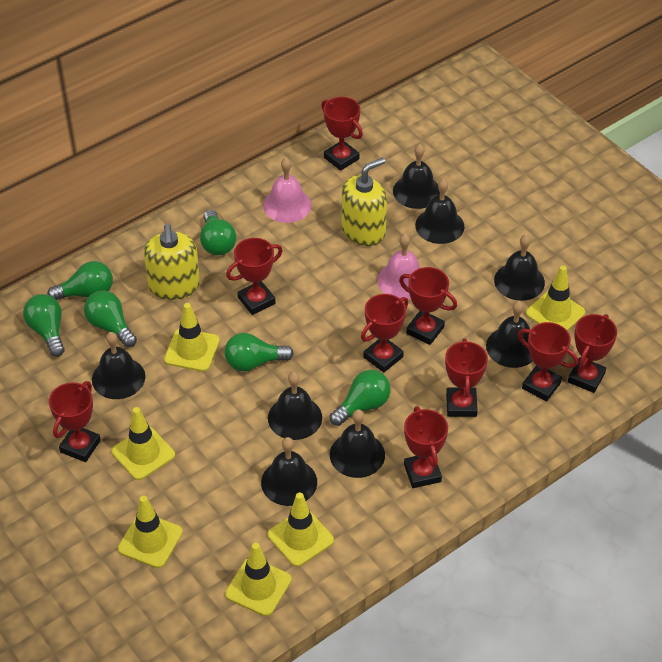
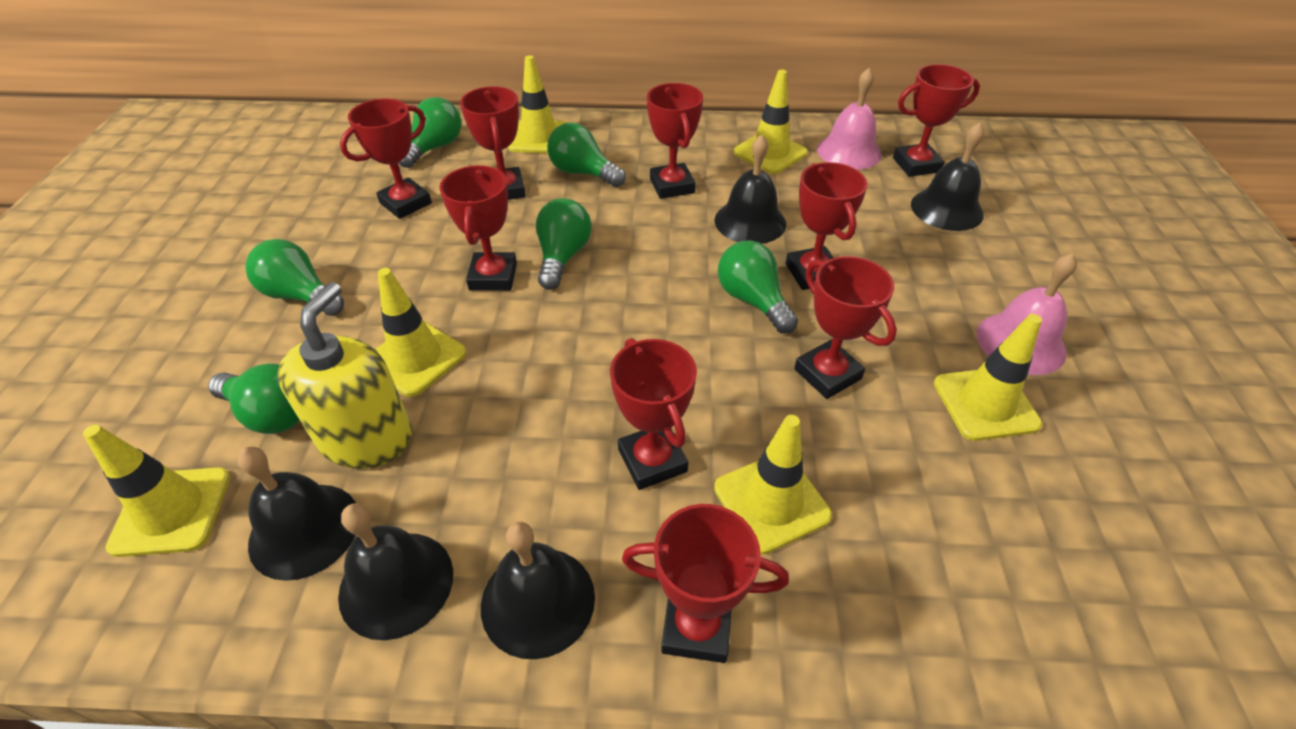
black bell: [92,332,145,399] [261,437,317,506] [268,372,322,440] [330,409,385,478] [393,144,440,209] [415,178,464,244] [486,301,533,368] [494,235,545,301] = 8 -> [237,446,356,581] [338,503,453,640] [481,522,595,659] [714,134,786,244] [911,122,984,231] = 5
yellow soap dispenser: [144,224,200,300] [341,157,387,246] = 2 -> [277,282,412,469] = 1

